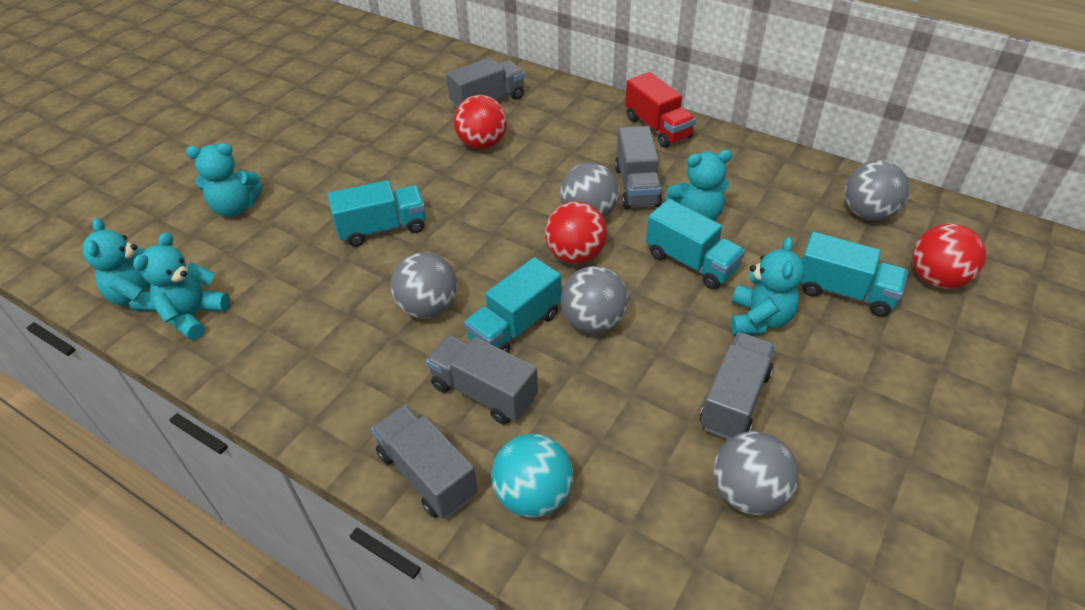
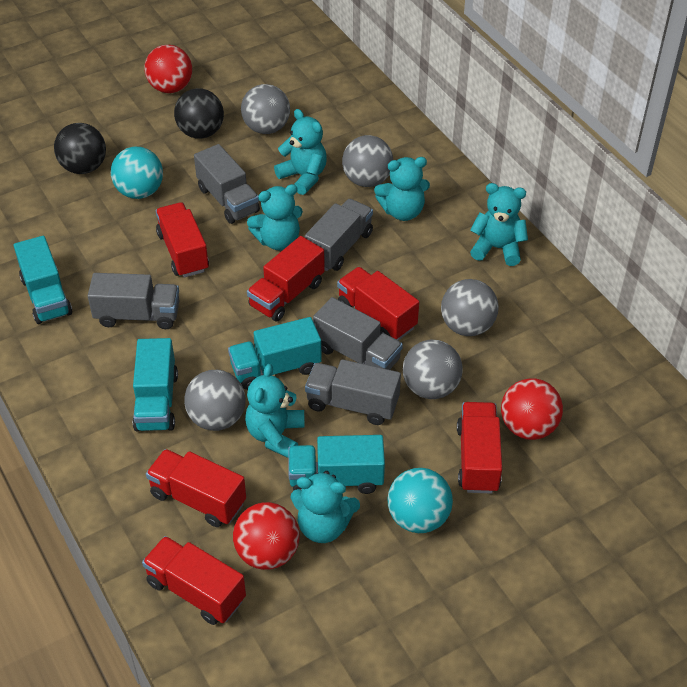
black ball: none = 0 -> [54,123,106,174] [174,88,224,139] = 2
red truck: [625,72,696,148] = 1 -> [142,536,246,625] [146,449,246,527] [156,202,209,278] [247,236,325,322] [337,267,419,341] [457,402,502,494] = 6
turquoise ball: [491,434,573,518] = 1 -> [111,147,163,199] [387,468,453,533] = 2
turquoise teddy bear: [82,218,156,311] [133,232,230,340] [186,143,262,217] [665,150,732,221] [731,237,804,335] = 5 -> [245,364,305,458] [247,184,303,250] [274,109,327,195] [291,471,360,543] [374,157,430,221] [470,183,528,266] = 6

